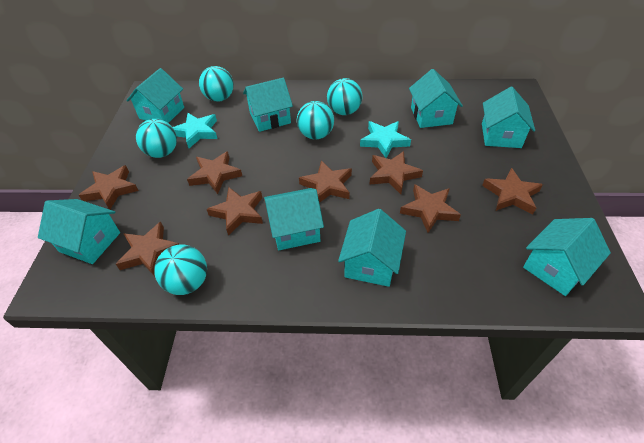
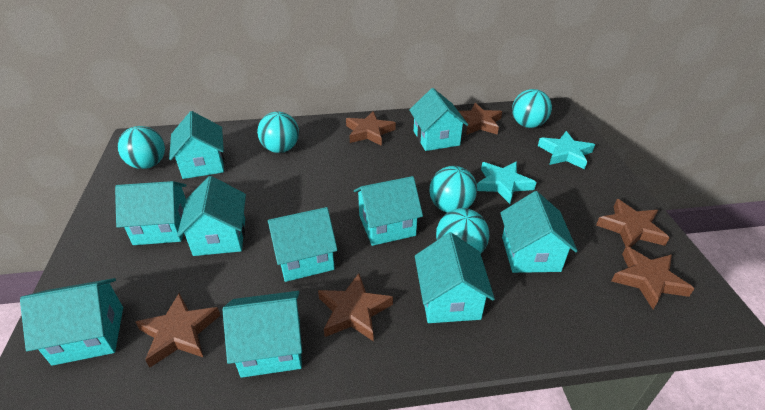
brown star: [79,165,139,210] [116,222,179,276] [187,151,242,194] [207,187,263,236] [299,160,352,203] [369,151,423,194] [400,184,461,233] [482,168,543,214] = 8 -> [136,293,221,367] [318,273,393,341] [346,111,396,146] [459,103,502,135] [596,199,670,248] [612,246,694,309] = 6
turquoise house: [38,199,120,264] [126,68,184,123] [243,78,293,132] [264,188,324,250] [338,209,406,287] [409,69,463,128] [482,87,535,148] [523,218,611,296] = 8 -> [20,278,123,366] [115,181,187,245] [169,111,224,179] [177,176,246,256] [223,291,302,378] [268,207,338,282] [354,176,423,246] [409,88,468,151] [415,232,495,323] [500,191,578,273] = 10

